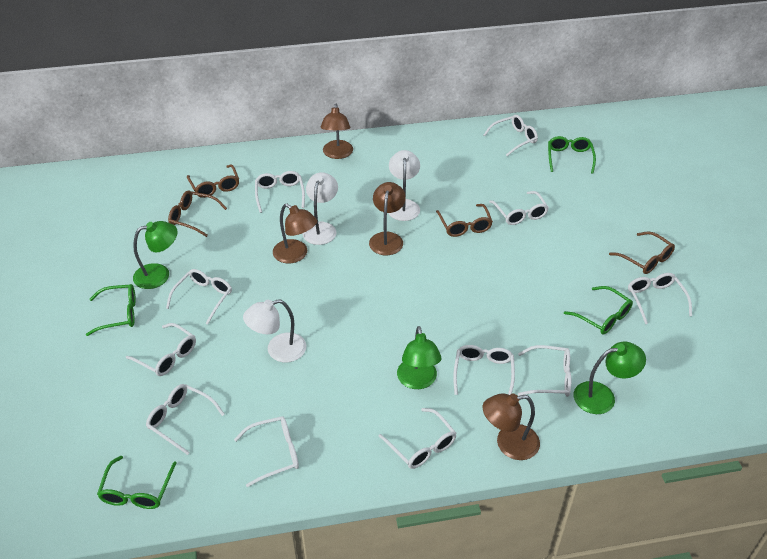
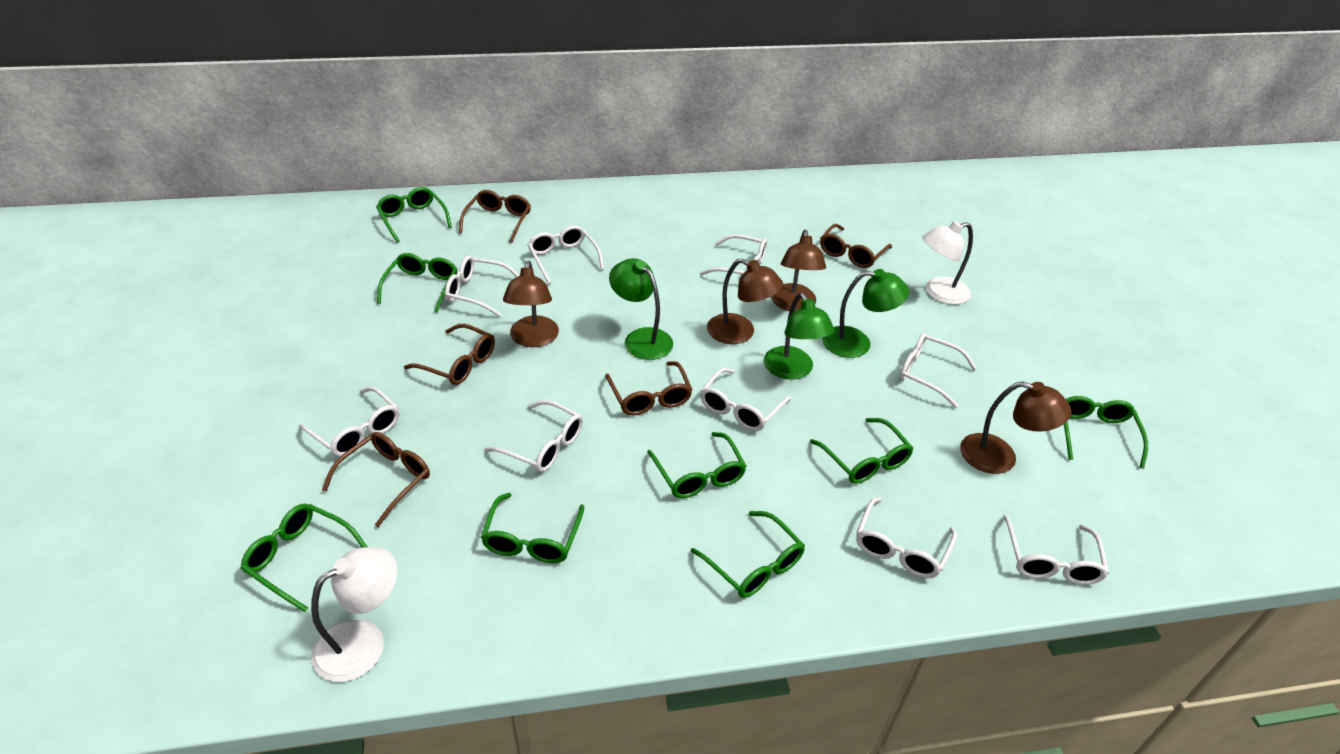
brown glasses: [168,191,227,237] [187,164,239,198] [436,204,493,237] [609,231,675,274] = 4 -> [322,432,430,527] [404,324,495,385] [459,190,531,243] [605,361,692,415] [820,224,892,268] = 5
green glasses: [86,284,136,336] [97,456,177,509] [548,136,596,174] [564,286,633,334] = 4 -> [241,504,367,612] [376,187,452,243] [377,253,457,313] [481,493,584,563] [647,432,747,498] [691,511,805,598] [810,418,914,484] [1064,396,1148,469] = 8
white glasses: [126,323,196,376] [146,384,225,455] [166,269,232,325] [234,416,299,487] [255,171,305,213] [379,408,456,469] [453,345,515,395] [484,115,538,156] [489,191,549,225] [518,345,571,397] [628,273,692,324] = 11 -> [299,386,399,457] [445,256,520,317] [484,400,583,472] [528,225,604,284] [700,234,767,275] [700,368,792,431] [856,497,957,578] [899,333,977,408] [1003,514,1109,585] = 9
white lamp: [243,299,306,362] [302,172,338,245] [388,150,420,221] = 3 -> [311,547,397,682] [922,221,973,305] = 2

